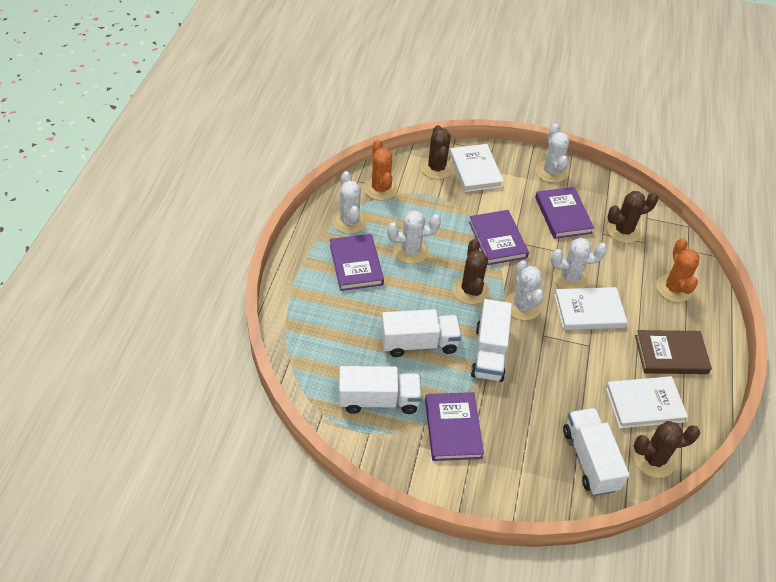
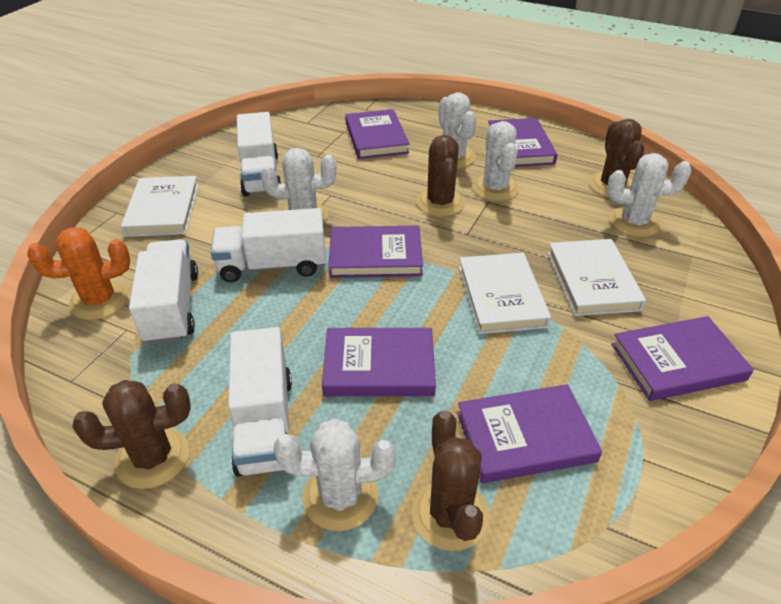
brown book: [635,330,712,374] = 1 -> none = 0
orange cactus: [364,140,397,200] [656,238,700,302] = 2 -> [27,227,130,320] = 1
purple book: [330,234,384,291] [425,392,484,461] [469,210,529,265] [535,187,594,239] = 4 -> [322,328,436,396] [328,226,423,278] [345,109,410,159] [457,384,602,483] [488,118,557,167] [611,316,754,401] = 6

